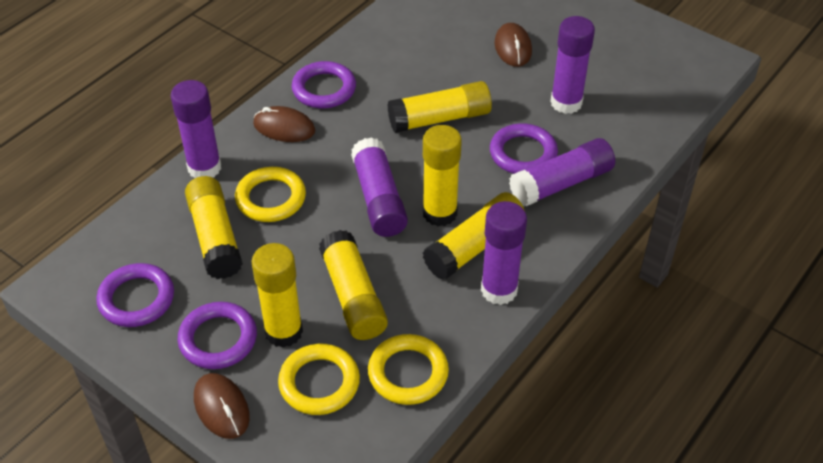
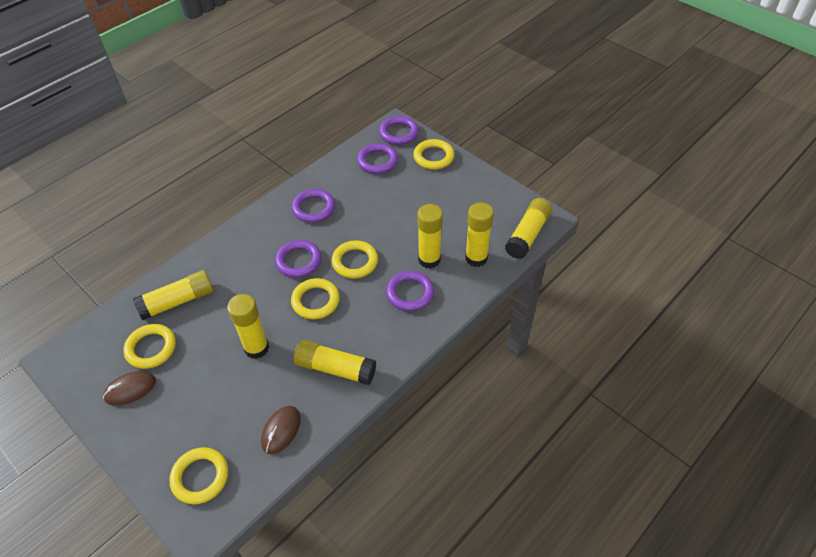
brown mouse: [194,373,250,439] [253,106,315,142] [495,23,532,67] = 3 -> [103,371,156,405] [261,406,301,454] = 2
purple glue stick: [171,80,221,178] [351,137,408,237] [481,201,527,305] [509,138,615,207] [550,16,595,114] = 5 -> none = 0
purple ring: [96,263,174,327] [177,302,257,369] [292,61,356,108] [490,123,558,174] = 4 -> [275,240,321,278] [292,189,335,223] [357,143,398,174] [379,116,419,145] [386,271,434,311] = 5
yellow ring: [235,167,306,222] [278,344,360,415] [368,334,449,405] = 3 -> [123,324,176,369] [169,447,228,504] [291,278,340,319] [332,240,378,279] [413,139,454,170] = 5

